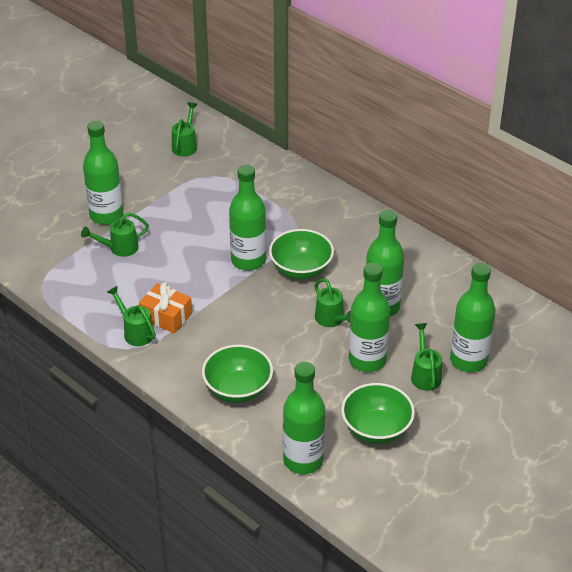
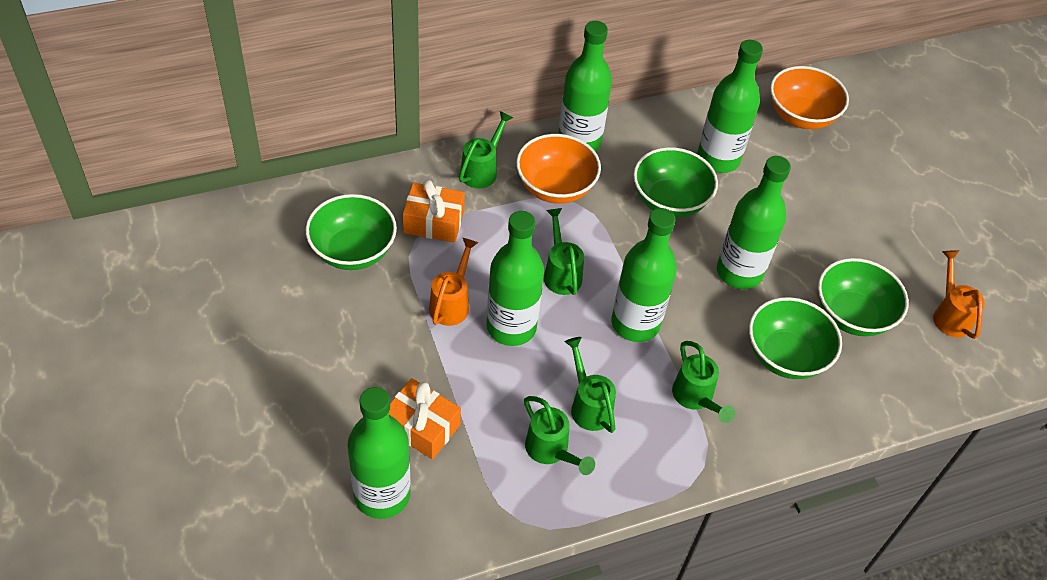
green bowl: [202,345,273,403] [269,229,334,279] [341,383,415,444] = 3 -> [306,194,397,270] [633,147,718,218] [749,297,842,379] [818,258,909,336] = 4
orange bowl: none = 0 -> [516,134,601,204] [770,66,849,129] = 2
orange gift: [139,282,192,334] = 1 -> [389,378,461,460] [403,180,465,243] = 2
orange watering can: none = 0 -> [429,238,478,326] [933,250,985,339] = 2

